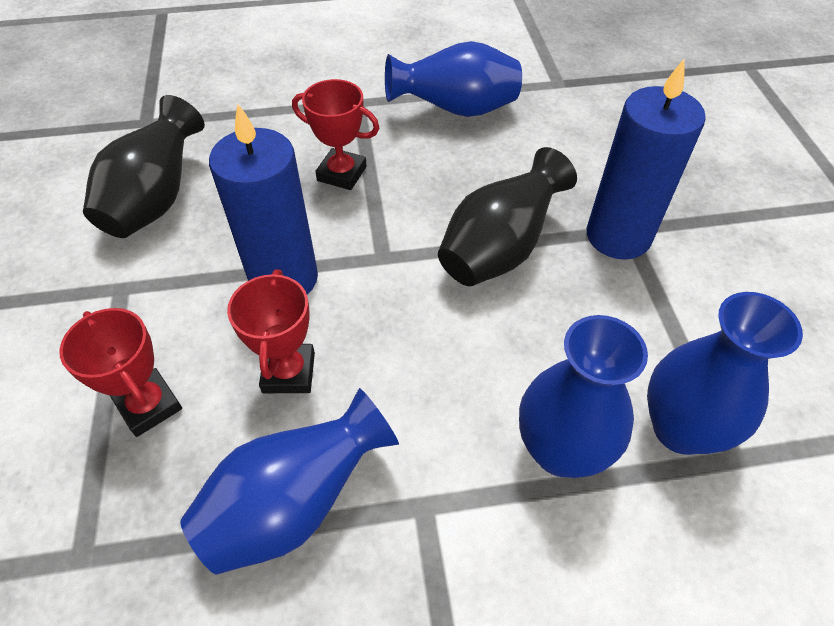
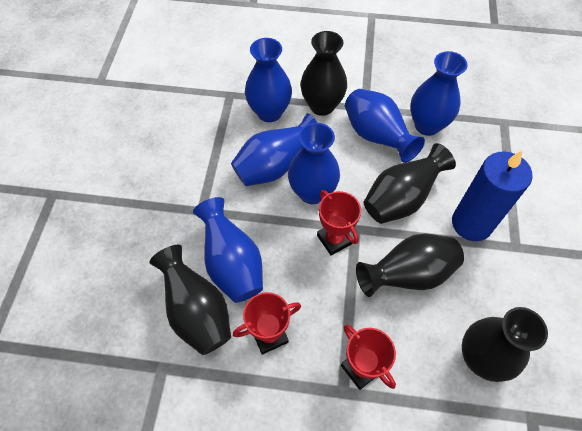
black vase: [83,95,205,238] [438,147,577,286] = 2 -> [149,245,231,355] [300,31,347,116] [356,233,464,297] [363,143,456,224] [462,307,548,382] = 5
blue candle: [209,103,318,295] [587,59,706,260] = 2 -> [452,151,532,241] = 1
blue vase: [180,388,399,574] [385,41,522,117] [519,315,648,478] [647,292,803,455] = 4 -> [193,197,263,303] [231,113,317,186] [245,38,292,122] [288,123,340,204] [345,89,425,163] [410,51,468,136] = 6

